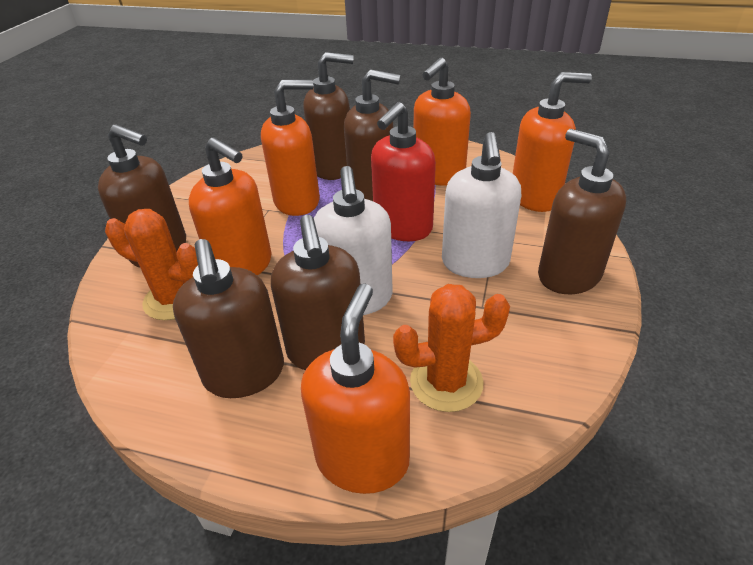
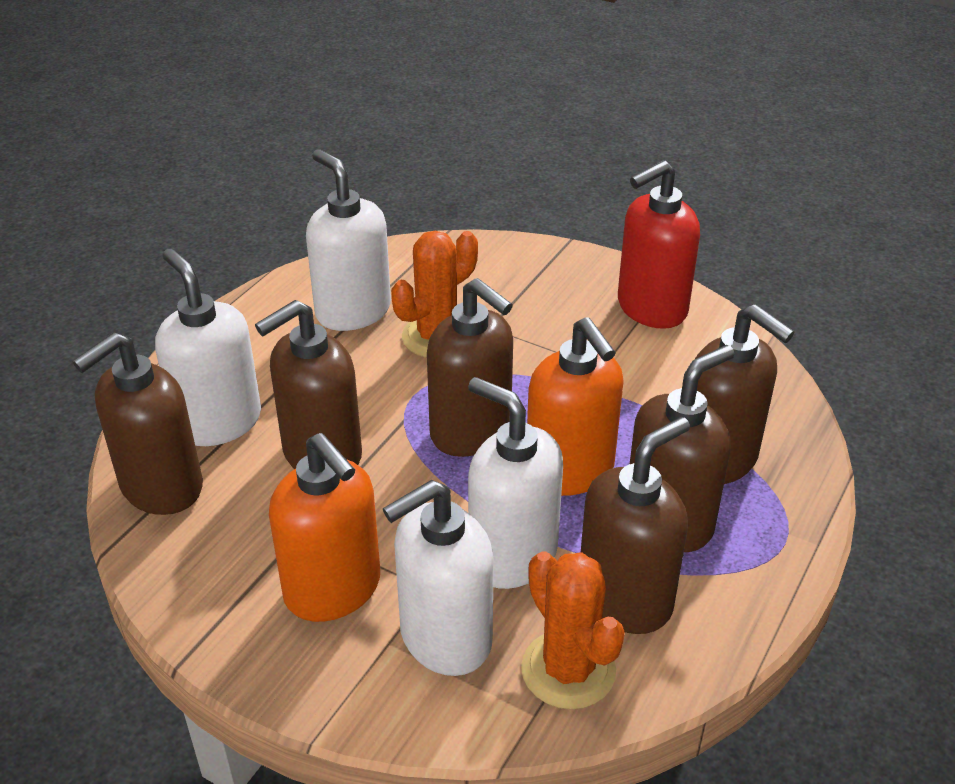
orange soap dispenser: [189,137,272,276] [261,80,320,216] [301,284,410,494] [414,58,471,186] [513,72,592,212] = 5 -> [269,433,380,622] [527,317,624,496] = 2
white soap dispenser: [314,166,393,315] [442,132,521,278] = 2 -> [155,249,261,446] [306,149,391,331] [383,480,494,676] [468,377,563,589] = 4

